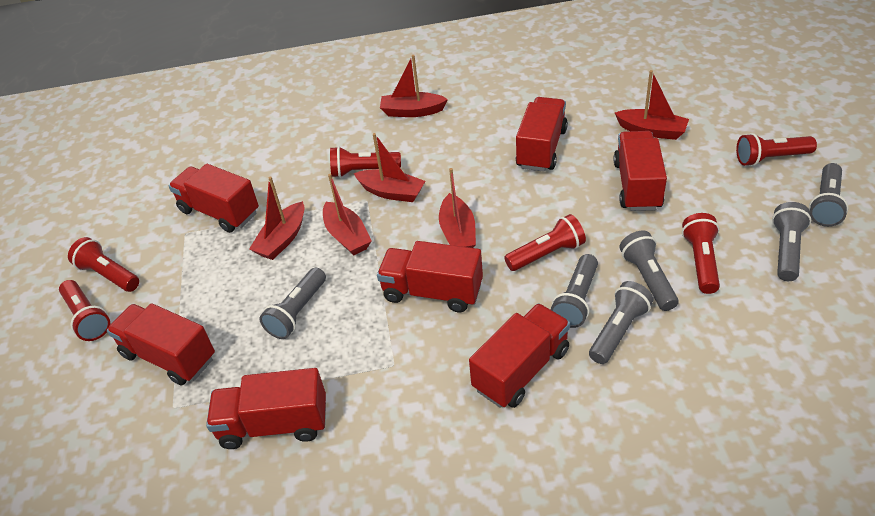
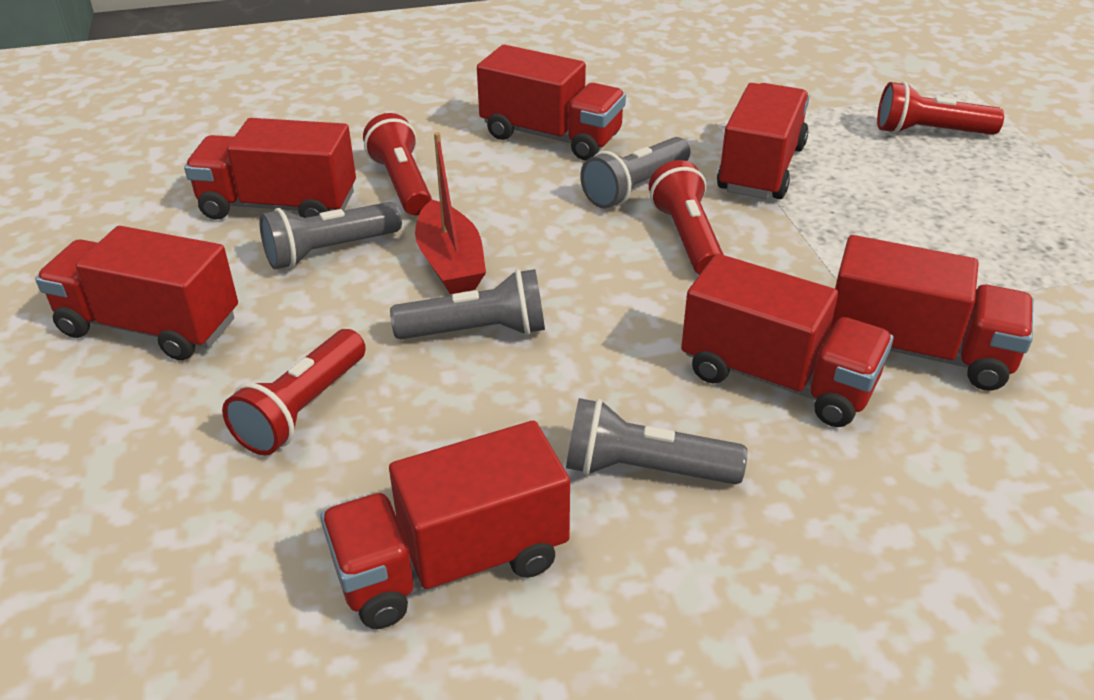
grey flashlight: [259,268,326,339] [551,254,598,328] [589,281,653,364] [619,230,679,311] [772,202,811,281] [809,163,849,227] = 6 -> [259,202,402,269] [390,269,545,339] [566,398,748,484] [580,137,690,209] = 4
red boat: [249,176,304,260] [323,174,372,255] [354,133,425,202] [380,55,448,117] [439,168,476,248] [615,70,689,140] = 6 -> [415,132,486,294] = 1
red flashlight: [59,280,110,341] [68,237,139,292] [330,146,401,178] [504,214,586,271] [682,213,720,294] [736,133,817,166] = 6 -> [222,329,366,456] [363,113,432,216] [649,160,724,275] [877,82,1004,135] = 4

